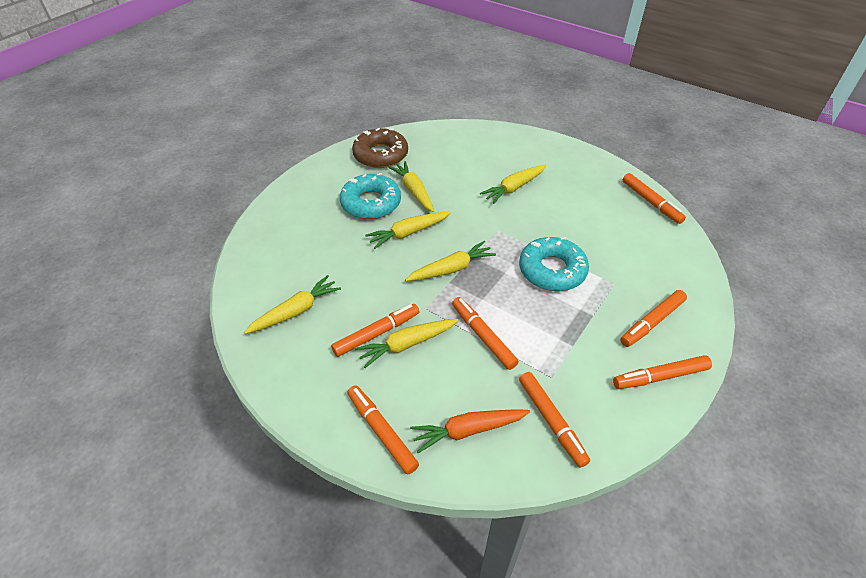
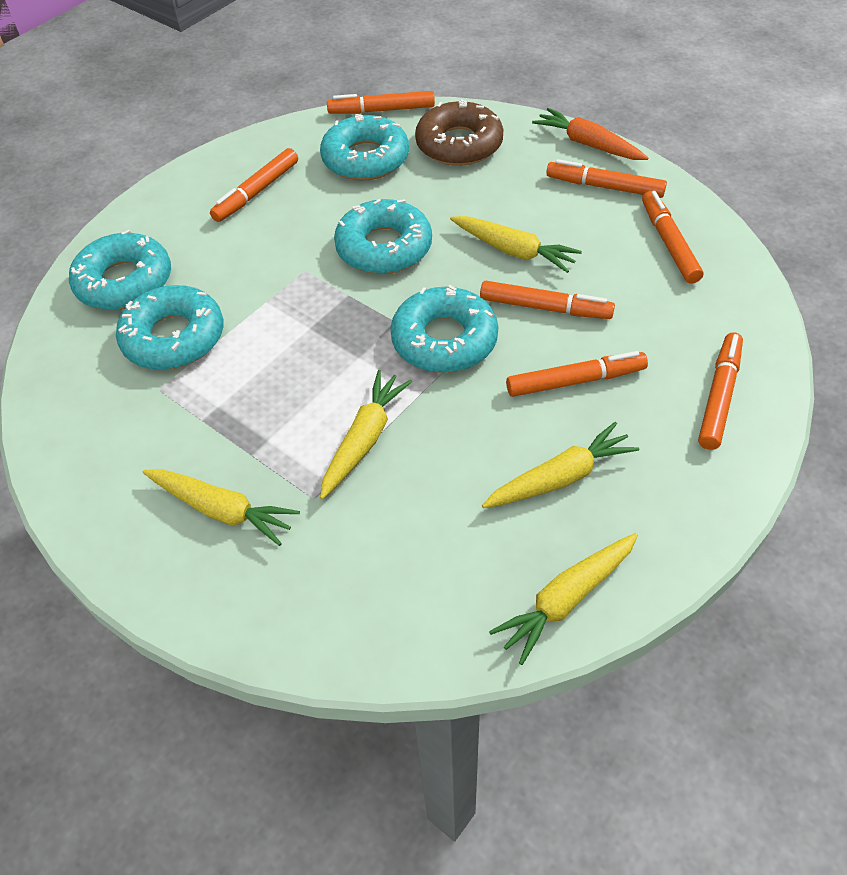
turquoise donut: [340,173,401,219] [519,237,589,291] = 2 -> [69,230,171,310] [116,285,223,370] [320,114,409,181] [334,199,432,274] [390,285,498,373] = 5
yellow carrot: [244,275,341,334] [355,319,458,368] [365,212,451,249] [388,161,434,212] [405,241,496,281] [480,165,547,204] = 6 -> [143,469,300,546] [320,370,412,499] [450,216,582,273] [482,422,639,508] [489,533,638,665] = 5

